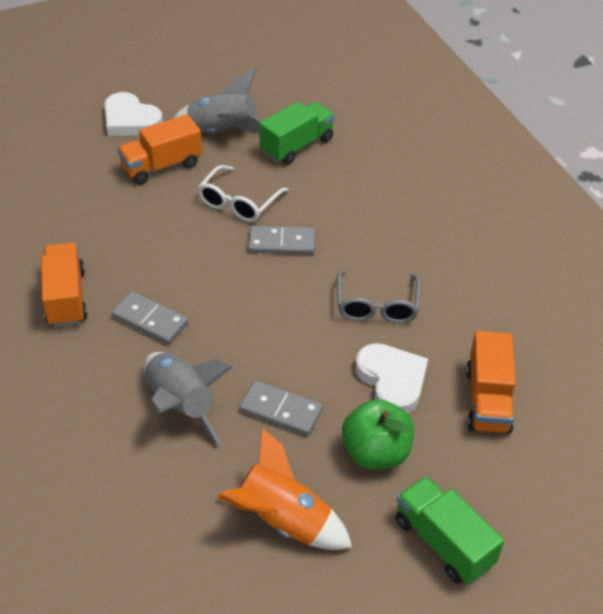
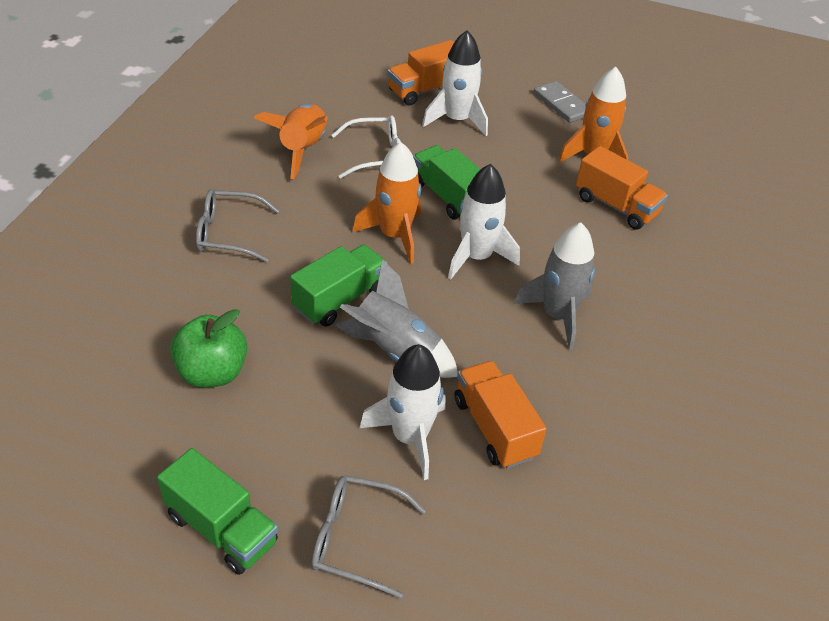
green truck: [259,102,335,165] [395,476,504,585] = 2 -> [157,448,278,575] [290,244,388,327] [413,145,481,220] = 3
grey domino: [112,291,188,344] [239,381,323,436] [248,226,315,255] = 3 -> [534,81,586,123] = 1
grey glasses: [337,270,421,323] = 1 -> [196,189,279,262] [311,475,426,599] = 2
orange rocket: [217,428,352,550] = 1 -> [254,104,328,179] [353,142,421,264] [558,67,628,163] = 3
white heart: [104,92,163,136] [355,343,428,414] = 2 -> none = 0
white rocket: none = 0 -> [360,344,446,480] [422,30,488,136] [448,164,520,280] = 3

